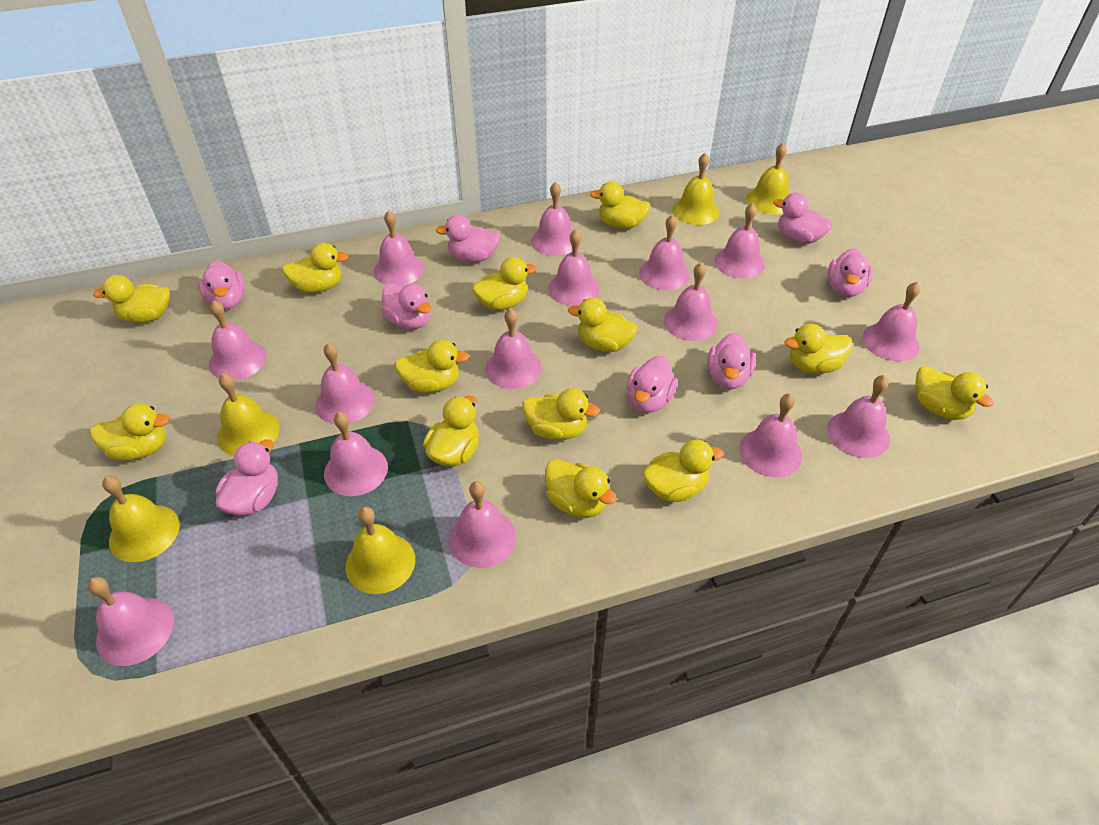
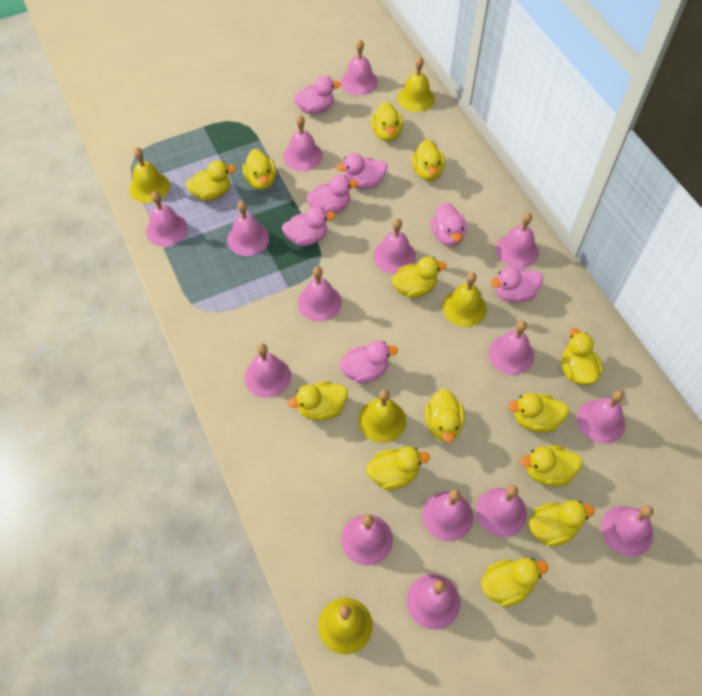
pink duck: [198,261,245,310] [216,439,278,516] [381,283,431,329] [436,215,501,262] [627,356,677,413] [707,333,755,389] [773,193,833,244] [828,248,873,297] = 8 -> [282,206,335,246] [293,76,341,114] [307,175,358,214] [336,153,387,189] [339,341,398,383] [431,202,466,246] [490,267,543,302] = 7

